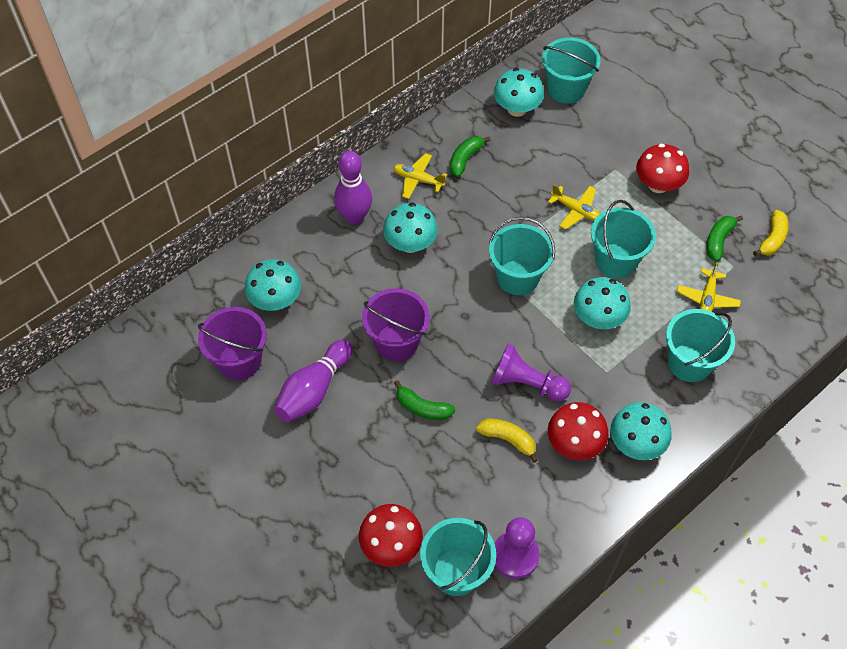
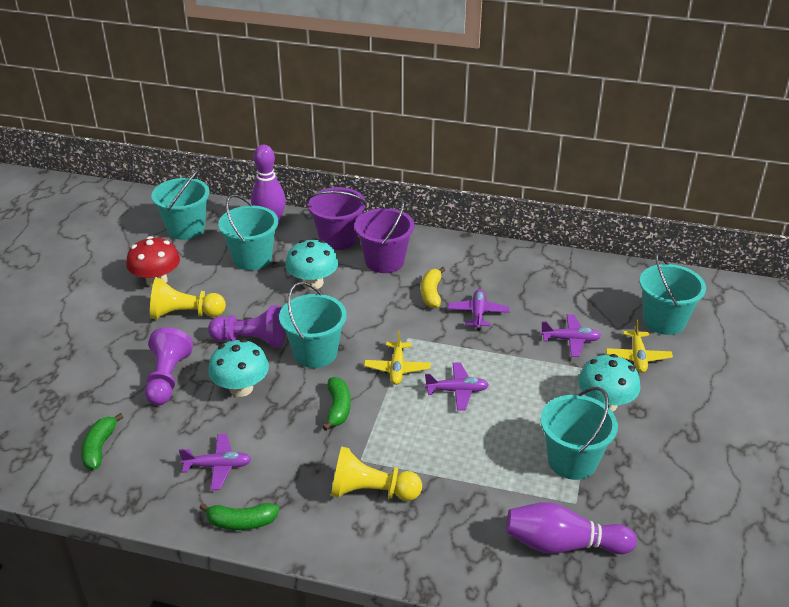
purple plane: none = 0 -> [179,434,251,490] [425,363,489,411] [448,289,510,330] [540,314,601,357] = 4
red mushroom: [359,504,423,567] [548,402,609,460] [636,144,689,193] = 3 -> [126,236,180,287] = 1
turquoise mushroom: [245,259,301,311] [383,202,438,253] [494,68,544,117] [574,277,631,329] [610,402,672,460] = 5 -> [208,339,269,397] [285,240,338,290] [578,354,641,412] = 3
yellow banana: [476,418,538,463] [753,210,789,256] = 2 -> [421,267,445,308] = 1
yellow pawn: none = 0 -> [150,278,226,319] [331,446,422,501] = 2
yellow plane: [394,153,447,199] [548,184,600,230] [677,262,741,312] = 3 -> [364,330,431,385] [606,320,673,373] = 2

